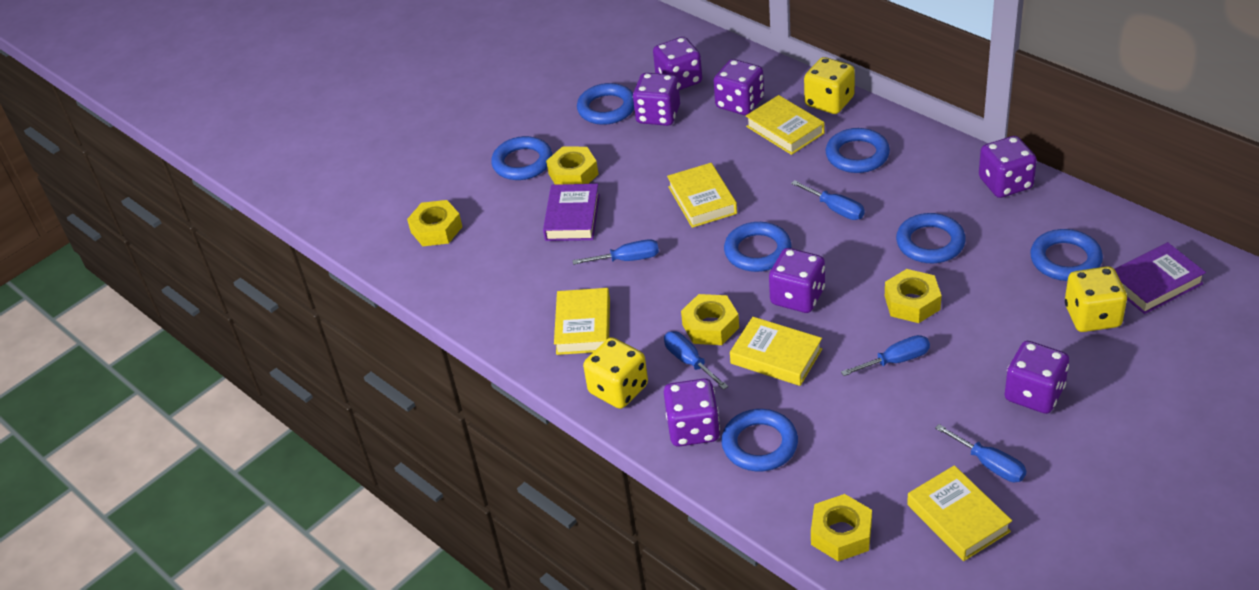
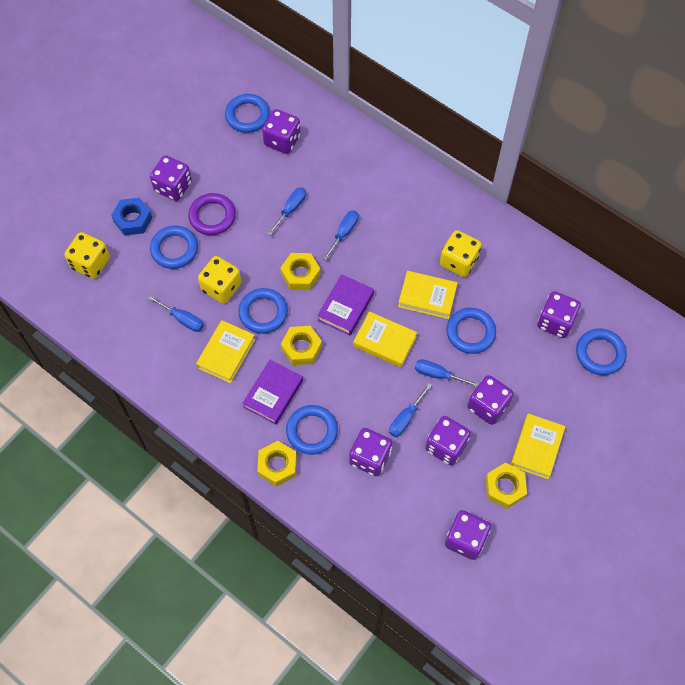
blue nut: none = 0 -> [111,198,152,236] = 1
blue ring: [491,136,552,180] [577,83,634,125] [721,409,798,471] [724,222,791,272] [826,128,890,173] [896,213,966,263] [1030,229,1103,281] = 7 -> [150,226,198,269] [225,94,270,133] [238,288,288,334] [286,405,338,455] [446,308,496,354] [576,329,627,375] = 6
purple ring: none = 0 -> [188,193,236,235] = 1
yellow book: [554,288,610,355] [667,163,737,228] [730,317,822,386] [746,95,825,155] [907,465,1012,561] = 5 -> [196,320,255,383] [353,311,417,367] [398,271,458,319] [511,413,565,479] = 4
yellow nut: [407,200,462,246] [546,147,599,185] [681,294,739,345] [811,494,872,562] [885,269,942,323] = 5 -> [257,441,297,487] [280,253,321,290] [281,326,322,365] [486,463,527,509] = 4

